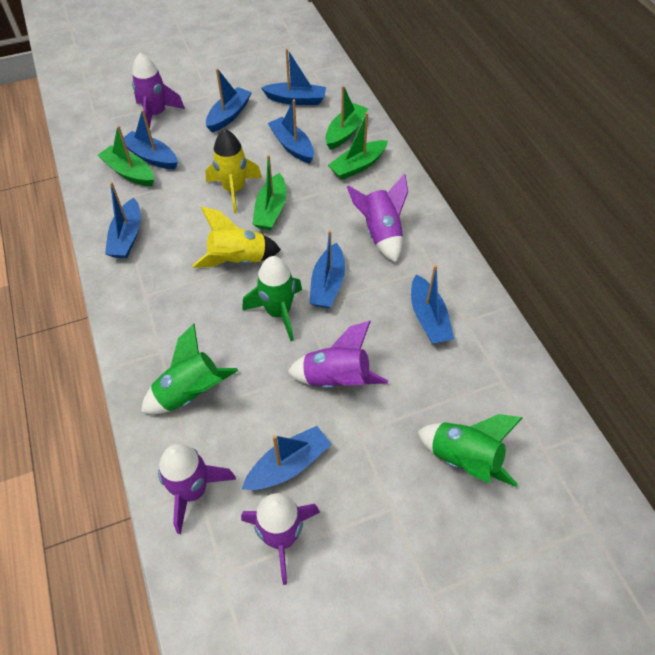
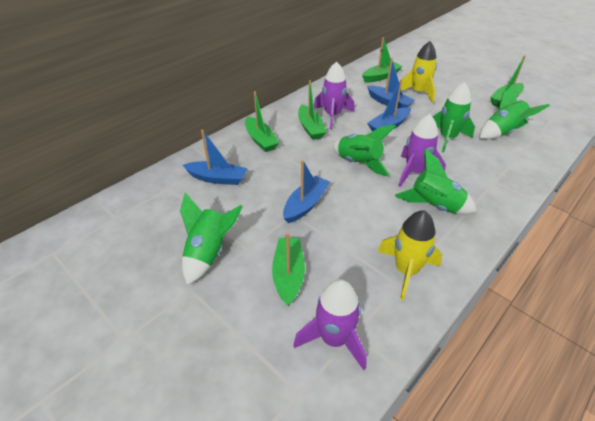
blue boat: [105,182,141,258] [123,109,178,169] [206,68,252,132] [242,426,331,490] [261,48,326,105] [268,99,314,164] [309,230,345,308] [411,265,454,344] = 8 -> [183,130,247,185] [283,160,330,223] [367,58,415,109] [367,79,411,131] = 4
green boat: [98,125,154,186] [252,155,286,230] [325,85,368,150] [328,112,388,180] = 4 -> [245,91,279,152] [272,233,305,306] [298,80,326,140] [362,37,403,83] [490,55,526,107] = 5
green rocket: [141,324,238,414] [242,256,302,341] [417,414,522,487] = 3 -> [180,193,243,285] [333,125,396,177] [395,149,477,215] [432,82,475,153] [479,85,550,140] = 5
purple rocket: [132,53,185,129] [158,444,236,534] [241,493,320,585] [288,321,388,388] [347,174,408,263] = 5 -> [294,279,367,370] [314,62,355,129] [398,114,446,187] = 3

